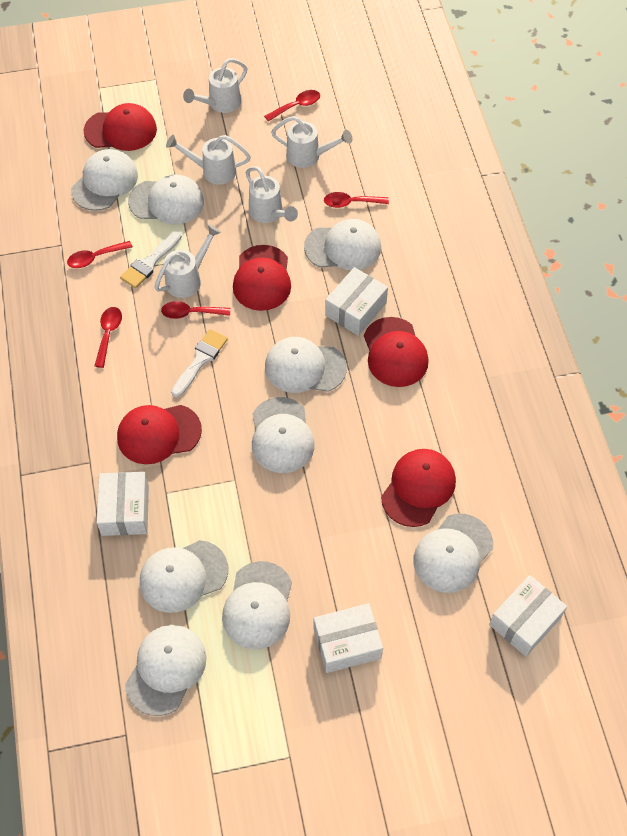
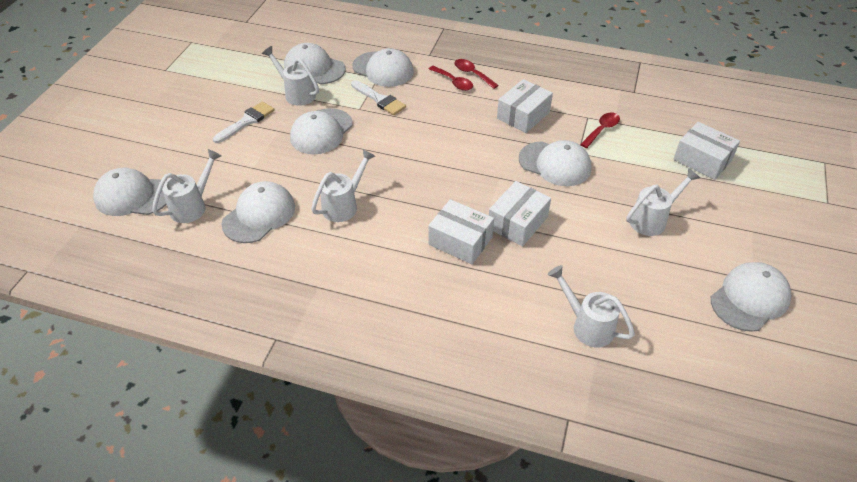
red cap: [84,103,157,151] [117,405,202,464] [233,245,291,311] [364,317,429,387] [381,449,456,527] = 5 -> none = 0
red spoon: [67,241,133,268] [95,307,122,368] [161,301,230,319] [264,90,320,122] [324,192,389,208] = 5 -> [429,66,473,91] [455,59,499,89] [580,112,620,148] = 3
white cap: [71,149,138,211] [125,625,207,716] [128,175,204,225] [140,540,228,613] [222,561,292,649] [252,397,315,473] [265,337,347,393] [304,219,381,270] [414,514,493,593] = 9 -> [93,168,167,216] [222,181,295,243] [284,43,346,84] [290,108,353,154] [352,48,414,87] [519,140,591,186] [711,262,792,332] = 7

